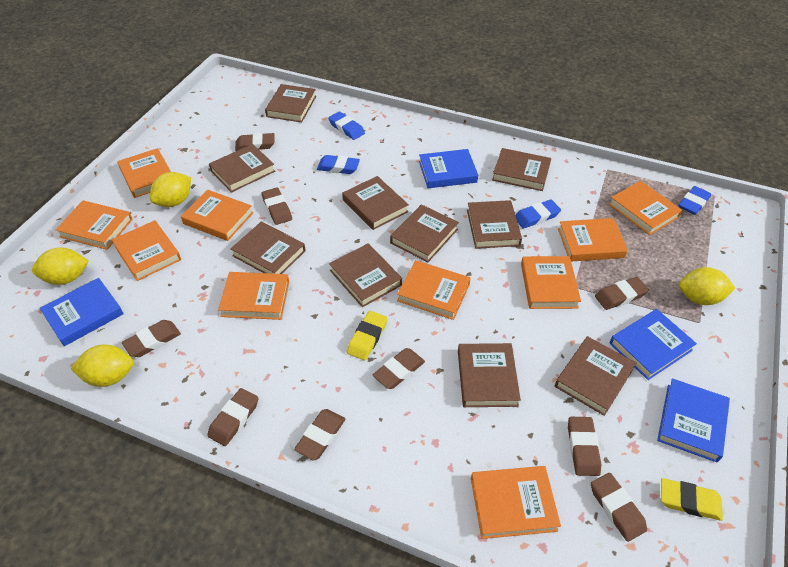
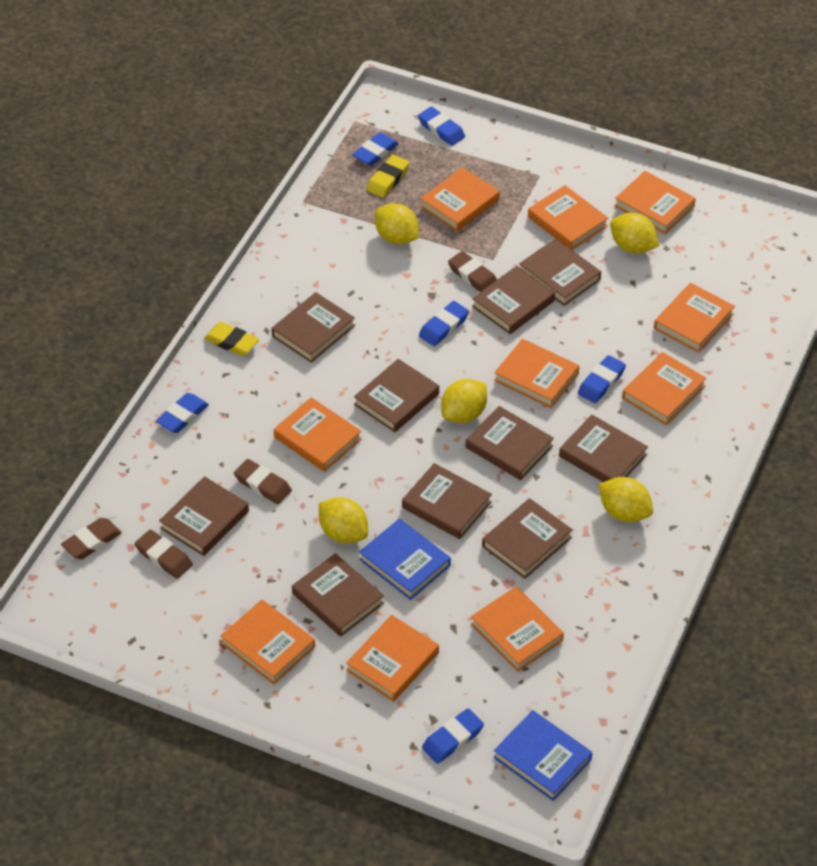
blue book: [40,278,124,346] [419,149,478,188] [609,309,697,380] [657,379,730,462] = 4 -> [359,519,451,600] [493,710,592,801] = 2
blue eraser: [317,155,360,174] [328,111,365,140] [516,199,561,229] [679,186,711,215] = 4 -> [156,393,209,433] [352,132,399,166] [418,106,465,146] [419,301,469,346] [422,709,484,764] [578,355,626,403] = 6
brown eraser: [122,320,181,357] [207,388,258,446] [235,133,275,151] [262,187,292,225] [294,409,346,461] [373,348,425,389] [568,417,601,476] [591,473,647,542] [595,277,649,310] = 9 -> [61,518,122,559] [135,529,193,579] [234,459,292,504] [448,251,497,292] = 4
yellow lemon: [32,248,89,285] [71,345,134,387] [150,172,191,207] [679,267,735,305] = 4 -> [319,497,368,544] [375,203,419,244] [441,379,487,423] [598,477,653,522] [610,213,659,254] = 5

